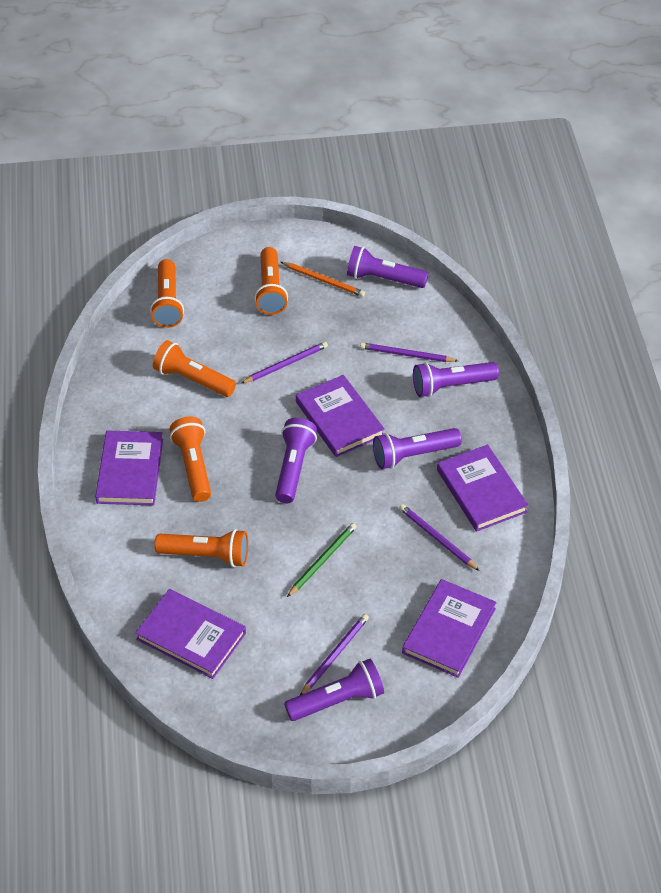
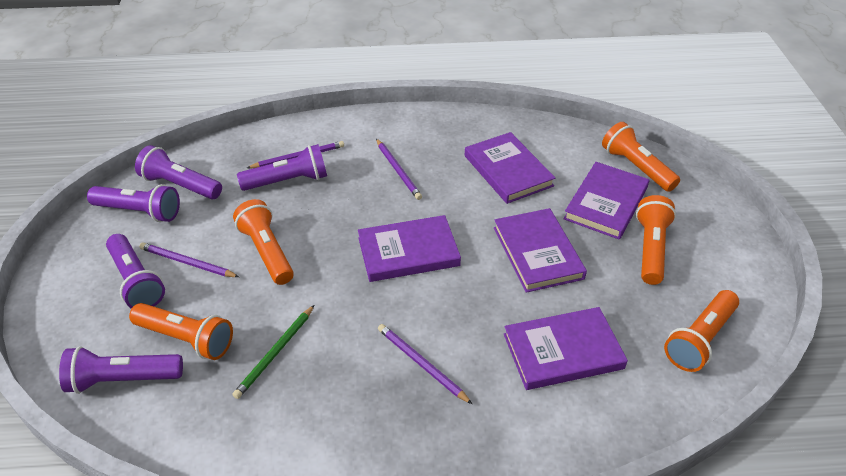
orange pencil: [281,262,365,297] = 1 -> none = 0

